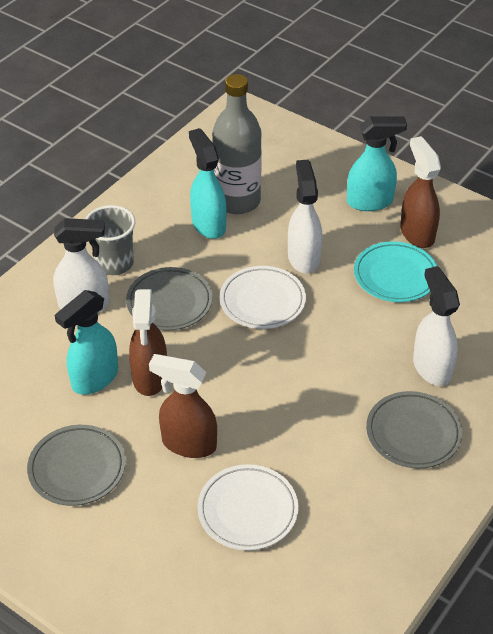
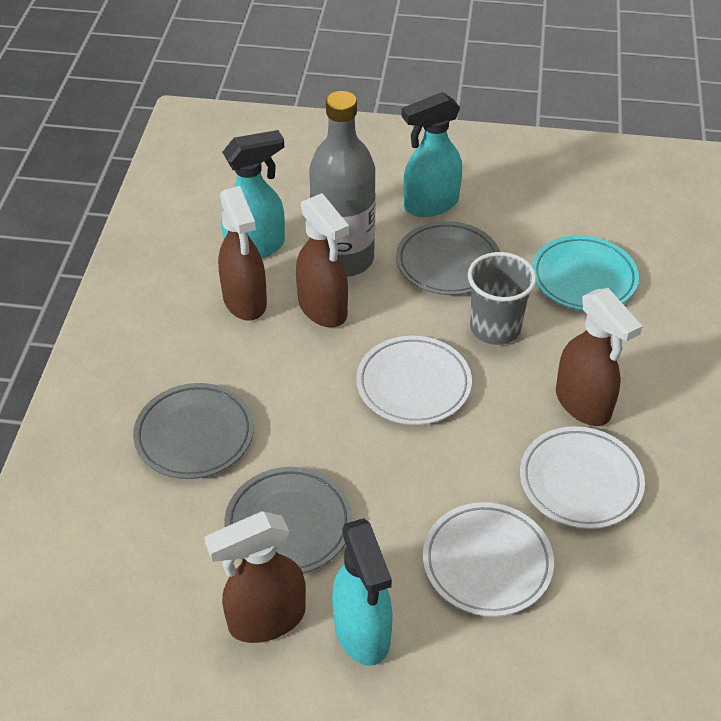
brown spray bottle: [129,289,167,396] [149,354,217,458] [400,136,441,248] = 3 -> [204,511,306,643] [218,186,267,321] [296,193,349,327] [556,288,643,426] = 4
white plate: [197,464,298,551] [220,266,306,329] = 2 -> [356,336,472,425] [423,502,554,617] [520,426,645,529] = 3
white spray bottle: [53,218,110,313] [288,160,322,274] [413,266,460,386] = 3 -> none = 0

